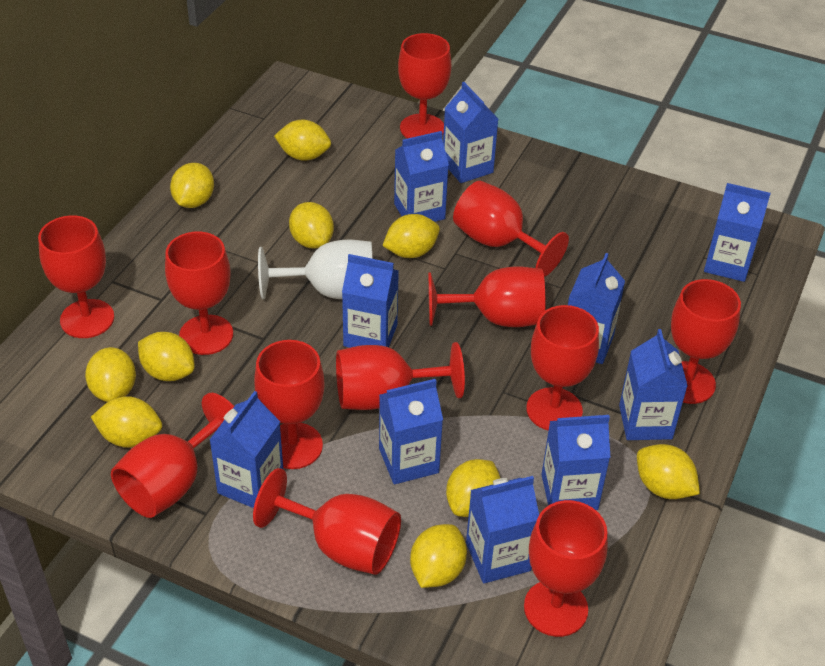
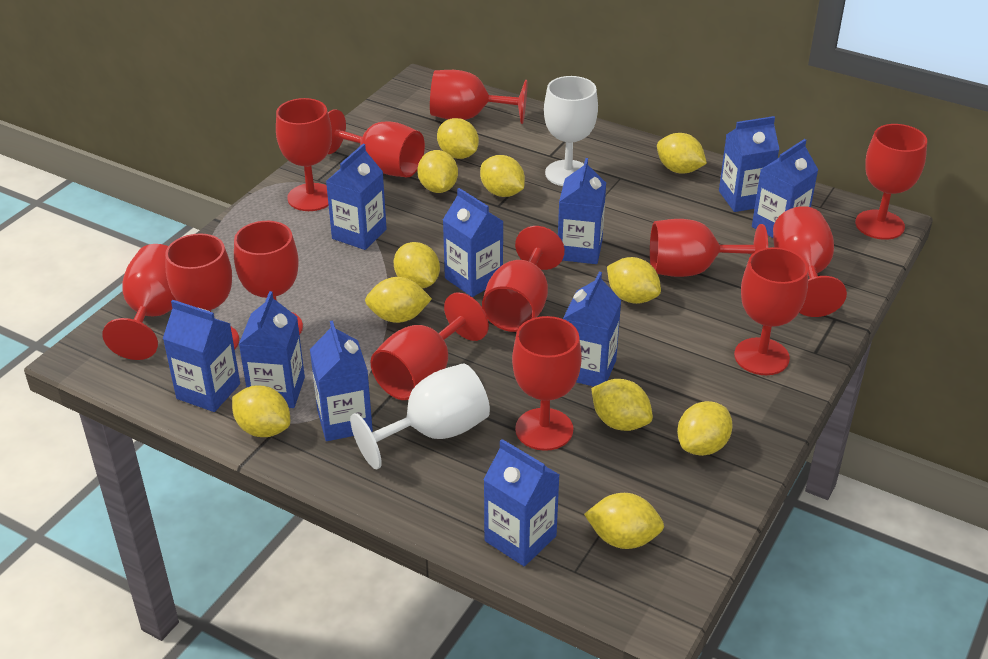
red goblet: [38,216,114,338] [111,393,234,518] [165,232,233,355] [253,468,401,575] [254,340,325,469] [336,342,465,410] [398,33,451,139] [428,266,545,327] [453,181,569,277] [524,500,608,637] [526,305,599,431] [671,279,741,404] = 12 -> [102,244,177,360] [165,234,239,349] [234,221,303,335] [276,98,332,211] [328,109,425,177] [371,292,489,400] [430,70,528,124] [482,226,565,332] [512,316,582,451] [650,219,768,277] [734,247,808,375] [773,206,847,317] [855,124,927,240] = 13
white goblet: [258,240,373,299] = 1 -> [350,364,490,469] [544,76,598,186] = 2
yellow lemon: [85,347,136,402] [91,396,162,448] [138,332,195,381] [170,163,214,208] [274,120,331,161] [289,202,334,249] [382,214,440,258] [410,524,467,588] [446,459,500,517] [637,444,700,499] = 10 -> [232,385,290,437] [365,277,432,323] [394,242,440,289] [417,150,458,193] [437,118,479,159] [480,155,525,197] [584,493,664,549] [591,379,653,431] [607,257,661,304] [657,133,707,174] [677,401,733,456] = 11

